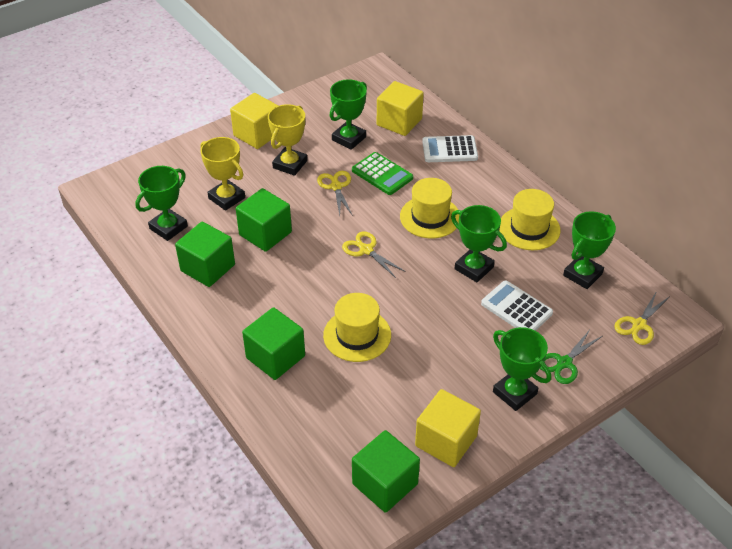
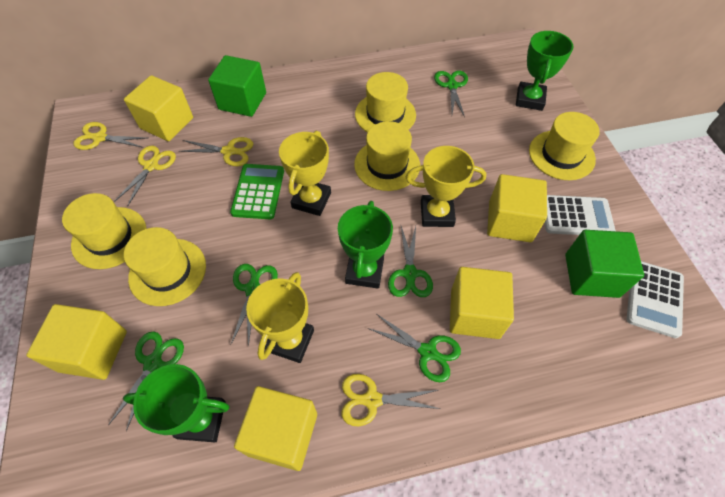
green cube: [175,222,235,287] [236,188,292,252] [242,307,305,380] [352,430,420,513] = 4 -> [208,55,266,117] [565,230,644,298] = 2
green scissors: [540,330,602,384] = 1 -> [108,332,184,431] [231,264,278,347] [368,314,461,382] [388,226,433,297] [434,71,468,117] = 5
green trophy: [135,166,188,241] [330,79,367,150] [451,205,507,282] [493,327,551,411] [563,211,616,289] = 5 -> [123,364,230,442] [338,201,393,289] [516,31,573,111] = 3
yellow cube: [230,93,278,149] [377,81,424,136] [415,389,481,467] = 3 -> [26,304,127,380] [124,75,193,141] [234,386,317,471] [450,267,514,339] [487,174,547,242] = 5
yellow hat: [323,293,391,362] [400,178,460,238] [499,189,561,250] = 3 -> [62,193,146,269] [124,227,206,306] [354,121,420,191] [355,72,416,133] [529,112,600,180] = 5
yellow scissors: [317,171,353,216] [342,231,406,278] [614,291,669,345] = 3 -> [73,122,147,150] [114,146,176,206] [179,137,253,166] [342,374,440,426] = 4
yellow trophy: [200,137,245,211] [268,104,307,176] = 2 -> [246,272,314,363] [279,131,331,216] [406,146,486,227] = 3

